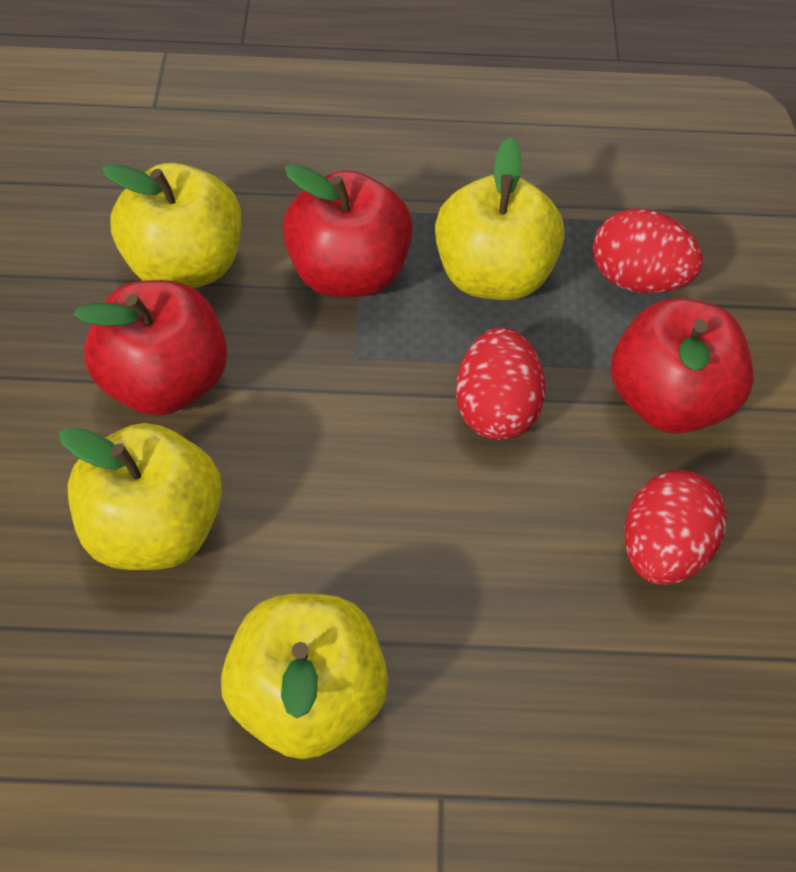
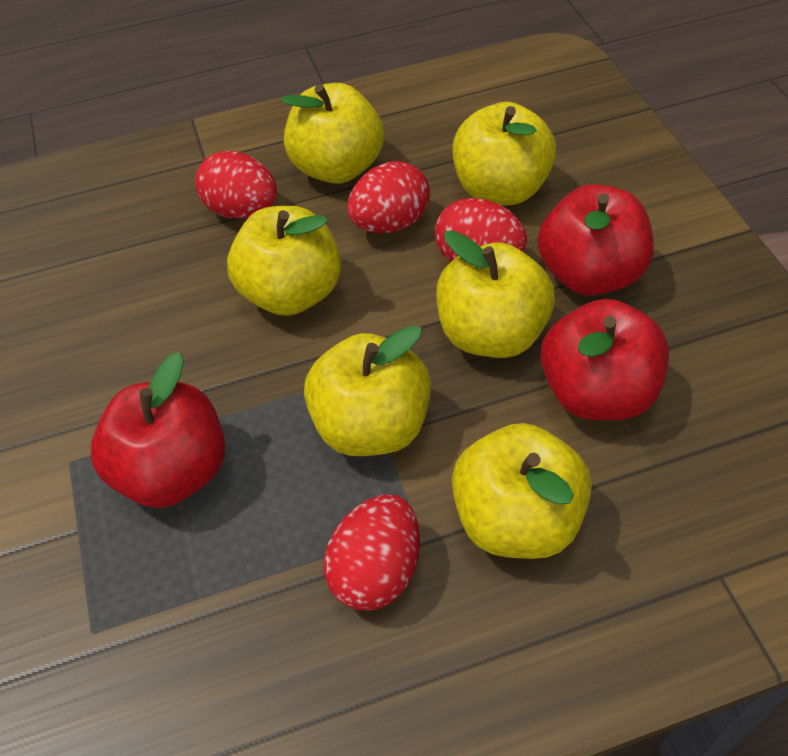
red egg: [456,328,545,440] [593,209,703,294] [625,470,727,585] = 3 -> [195,151,277,219] [324,495,420,610] [347,161,430,233] [435,198,527,262] = 4
yellow apple: [58,423,222,570] [102,163,242,288] [221,594,388,759] [435,137,565,300] = 4 -> [227,206,341,316] [281,83,384,184] [304,325,431,456] [436,230,555,358] [451,423,592,559] [452,102,556,205] = 6

